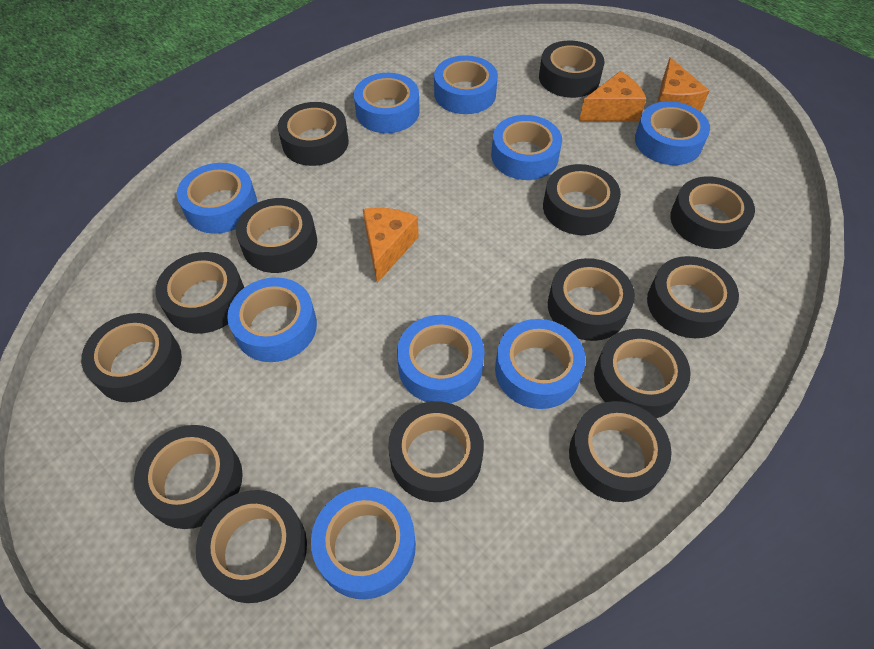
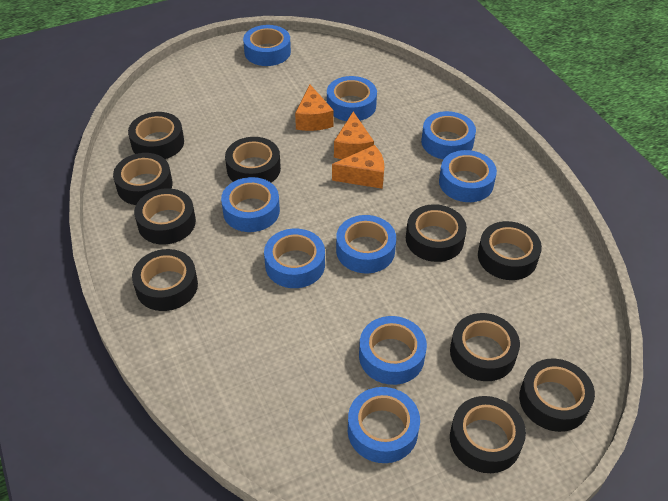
black tape: [81,313,182,402] [134,425,243,529] [155,252,244,334] [196,490,307,603] [236,198,317,273] [278,102,349,166] [388,401,484,502] [539,40,604,98] [543,164,621,235] [548,258,635,341] [569,401,672,502] [594,329,691,418] [647,256,739,338] [670,176,755,249] = 14 -> [113,153,173,205] [128,112,184,159] [132,249,198,311] [134,188,196,245] [225,137,281,183] [406,204,467,262] [450,313,520,381] [450,396,526,473] [478,221,542,280] [519,359,595,432] = 10

